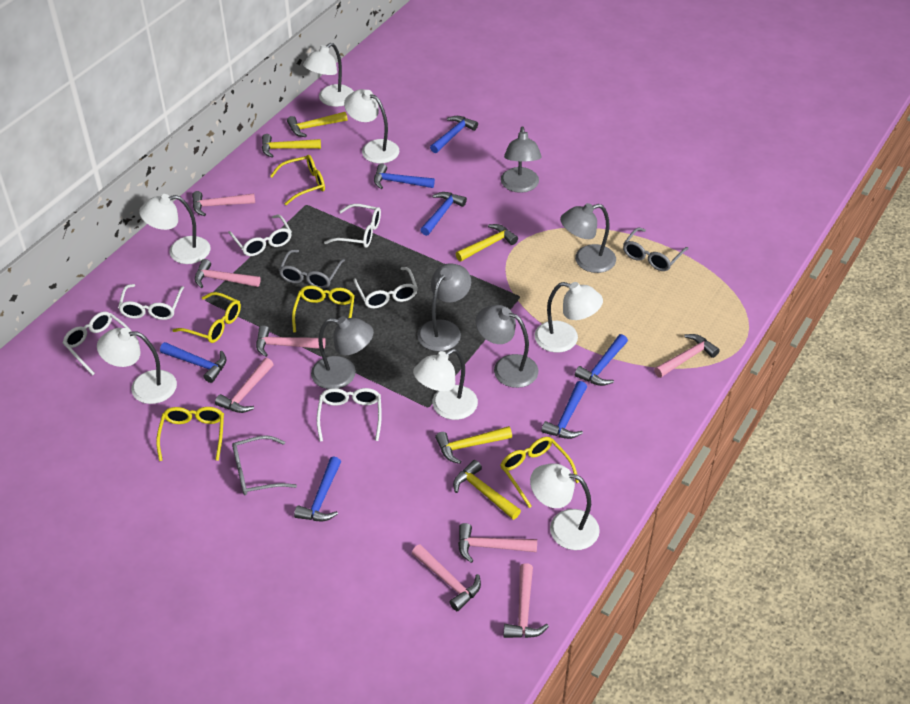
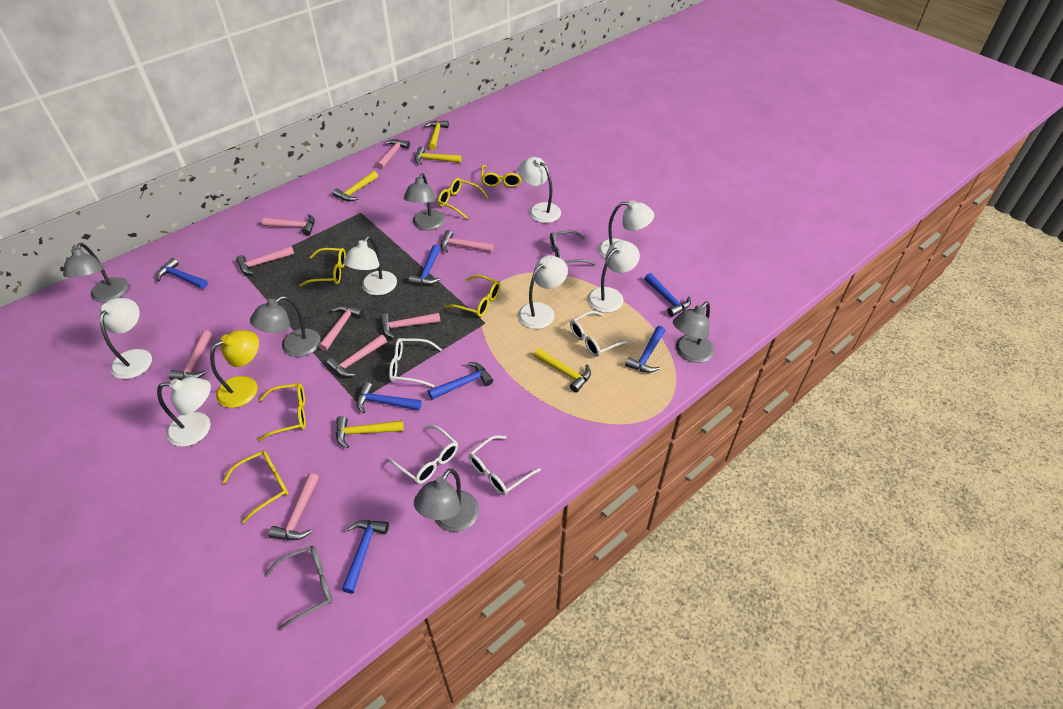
grey glasses: [232,435,297,495] [279,250,345,289] [623,227,689,271] = 3 -> [265,546,332,630] [550,230,596,265] = 2
pink hammer: [192,191,255,216] [195,259,260,288] [215,358,274,413] [256,326,326,357] [412,544,481,611] [458,523,537,563] [503,563,549,638] [654,334,720,378] = 8 -> [169,330,212,380] [236,246,294,275] [262,214,315,235] [269,473,319,540] [318,305,364,351] [326,334,387,377] [376,139,410,169] [380,313,441,339] [441,230,493,253] = 9
white glasses: [62,311,132,375] [118,284,184,320] [228,215,292,256] [317,388,382,442] [324,204,381,248] [353,267,418,308] = 6 -> [387,425,458,484] [389,338,442,387] [469,435,541,495] [570,311,631,357] = 4
yellow glasses: [156,407,224,461] [172,292,241,343] [270,155,325,205] [292,286,355,333] [500,437,579,508] = 5 -> [222,450,288,523] [258,383,306,441] [299,248,346,287] [438,178,489,219] [445,275,500,317] [481,165,521,187] = 6
yellow lamp: none = 0 -> [210,330,259,408] = 1

